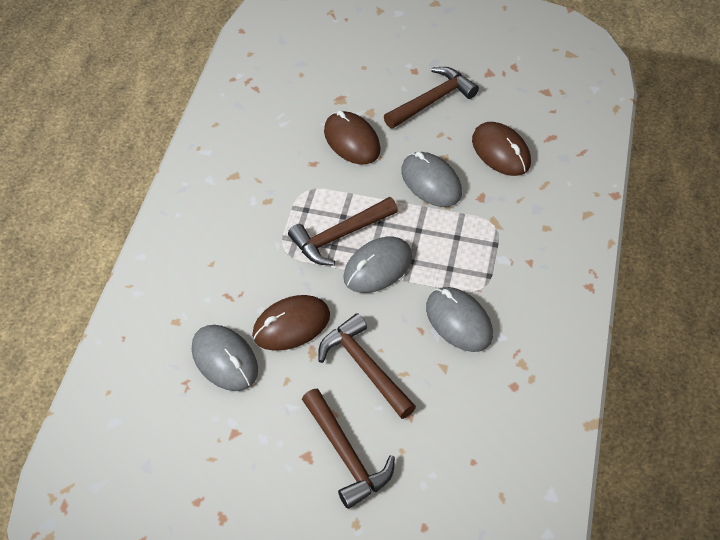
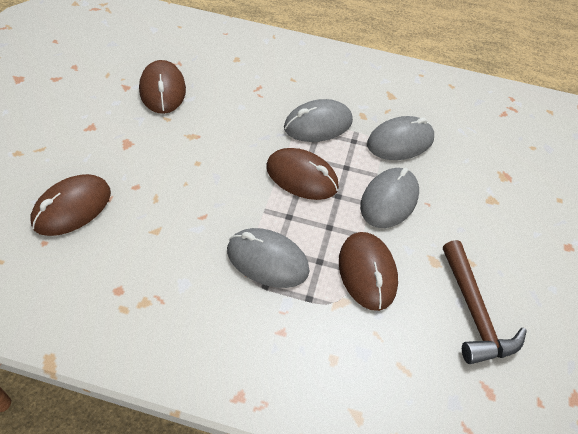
brown hammer: [288,197,398,266] [302,389,395,509] [318,313,416,419] [384,67,479,129] = 4 -> [443,240,527,364] = 1
brown mouse: [252,295,330,351] [324,110,381,164] [472,122,531,176] = 3 -> [31,174,111,236] [139,60,186,114] [266,148,339,200] [339,232,398,311] = 4

